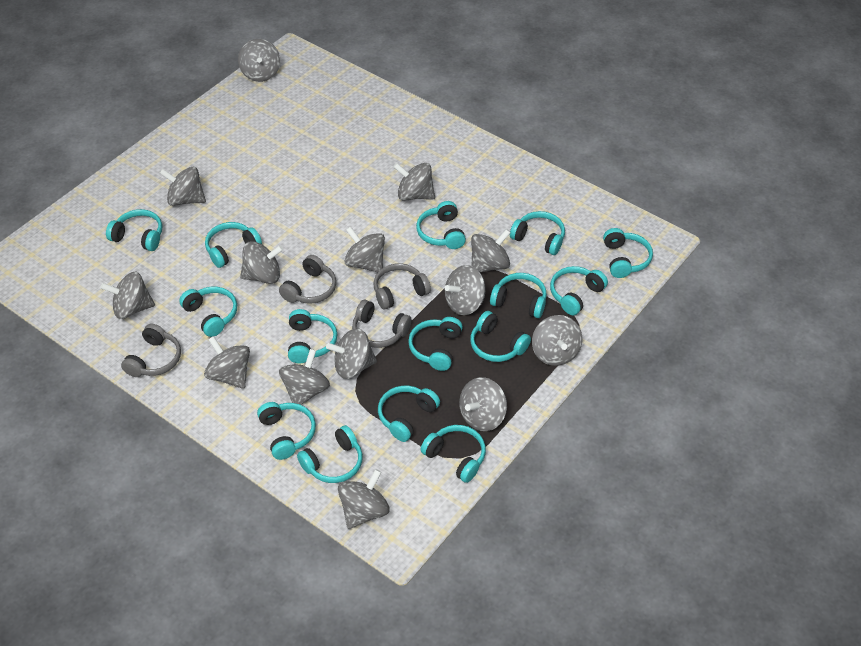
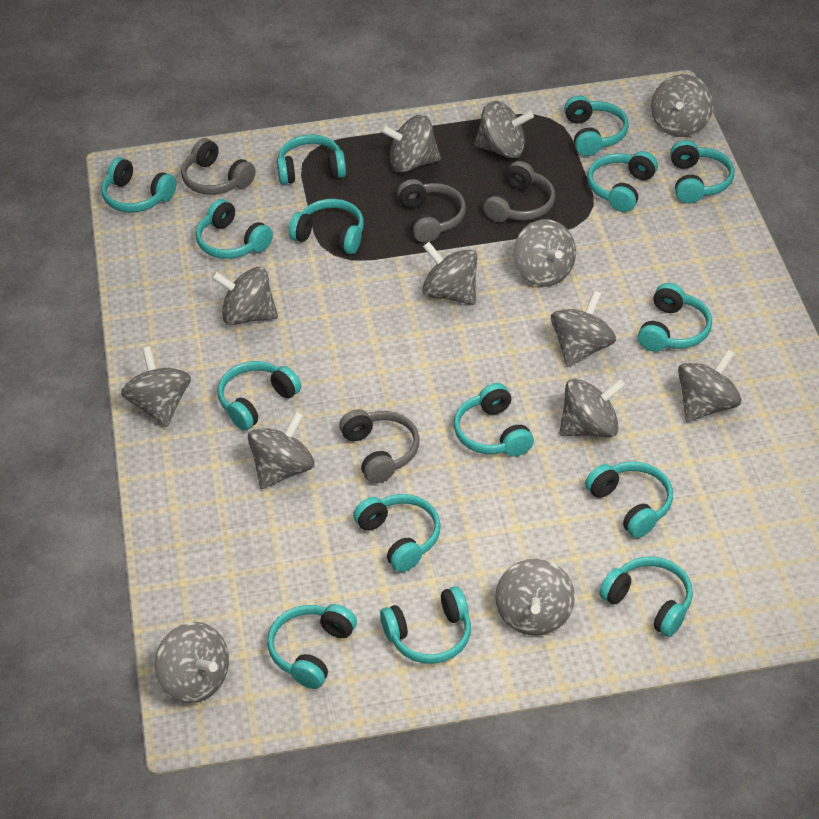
grey spinning top: [100,272,155,319] [160,167,206,206] [204,336,250,389] [238,39,280,82] [240,241,284,284] [279,349,330,405] [326,328,377,379] [338,469,390,529] [344,226,385,272] [393,163,435,200] [445,265,486,315] [459,377,507,431] [471,229,511,272] [532,315,582,366] = 14 -> [121,346,191,427] [155,622,229,704] [211,266,278,325] [248,411,314,489] [380,115,441,173] [422,242,477,305] [474,101,534,158] [495,559,575,636] [513,219,576,287] [551,290,616,367] [559,379,625,437] [651,74,714,137] [678,349,741,422] = 13

